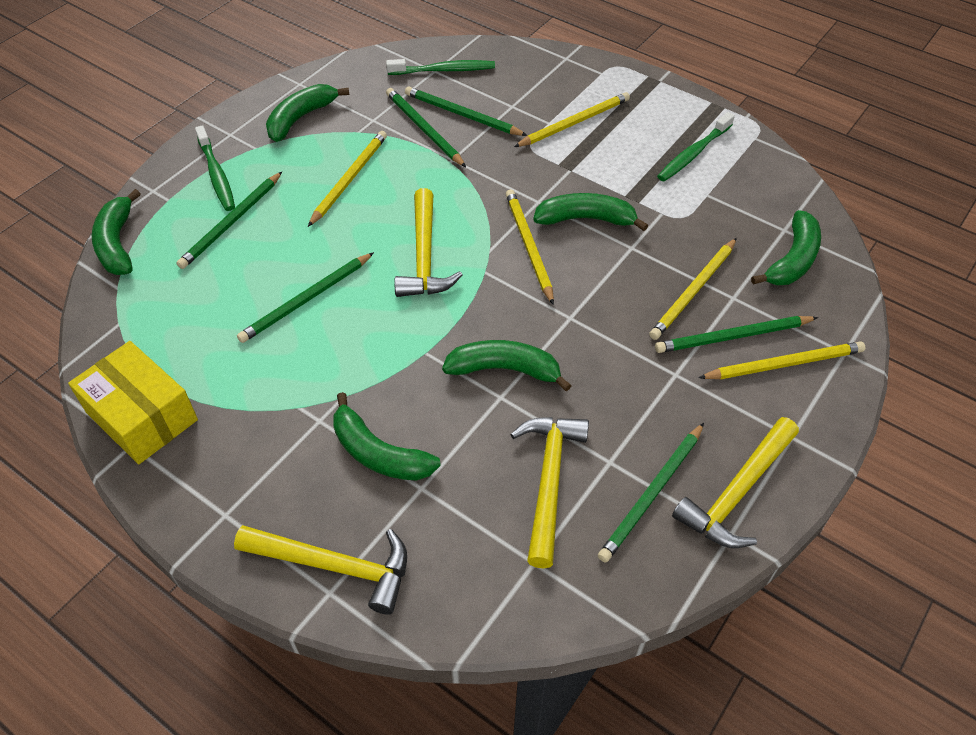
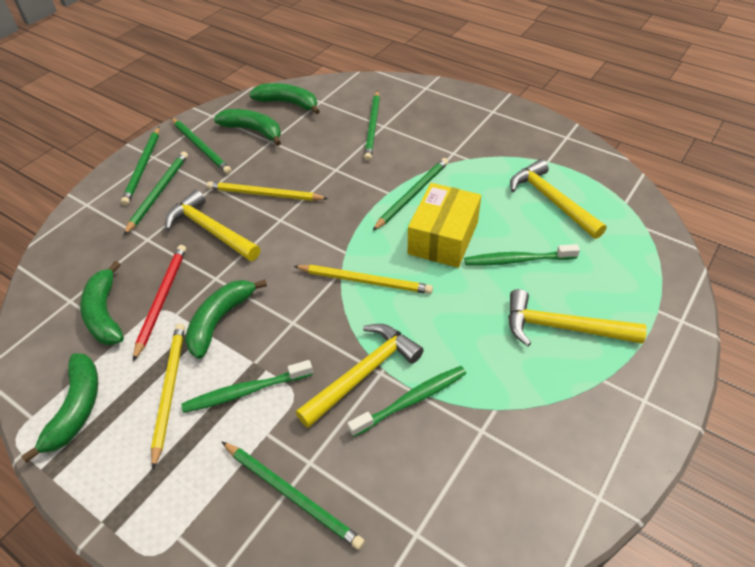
green banana: [92,189,141,275] [266,84,349,142] [333,392,441,481] [442,340,572,391] [533,193,648,231] [751,210,821,285] = 6 -> [21,353,98,463] [80,261,124,345] [185,279,267,359] [214,109,281,146] [249,83,320,114] = 5
red pencil: none = 0 -> [133,245,186,361] = 1
yellow pencil: [308,131,387,227] [506,190,554,305] [514,92,630,147] [649,238,737,340] [698,341,866,379] = 5 -> [151,323,185,470] [207,181,329,201] [293,265,433,294] = 3

